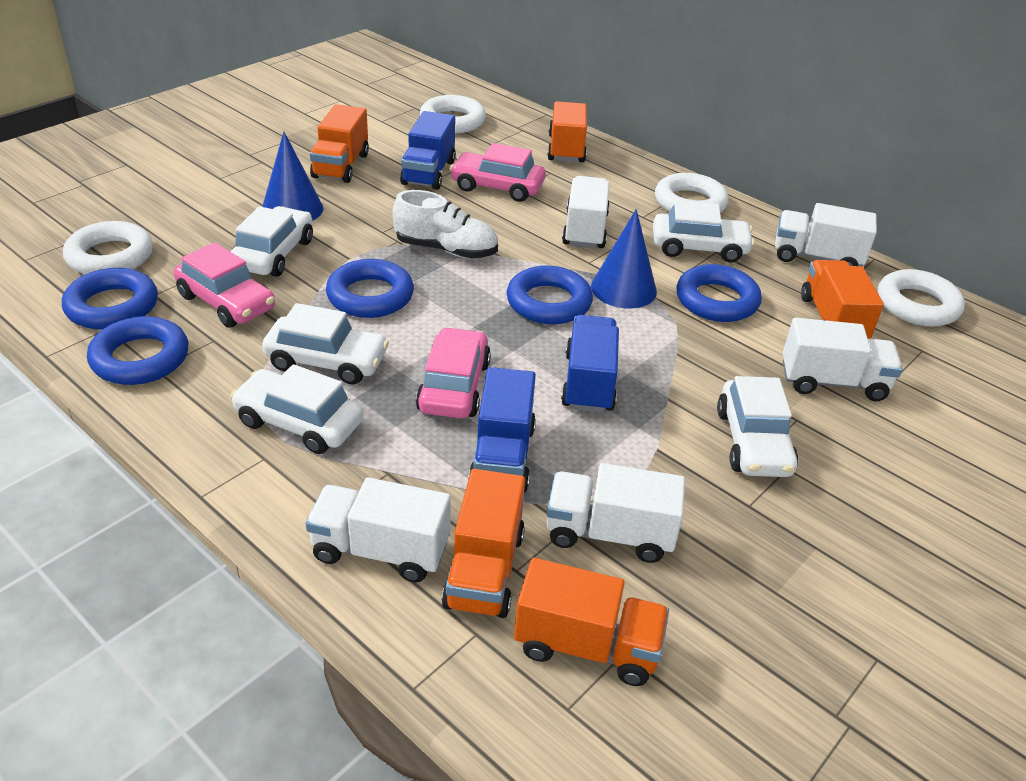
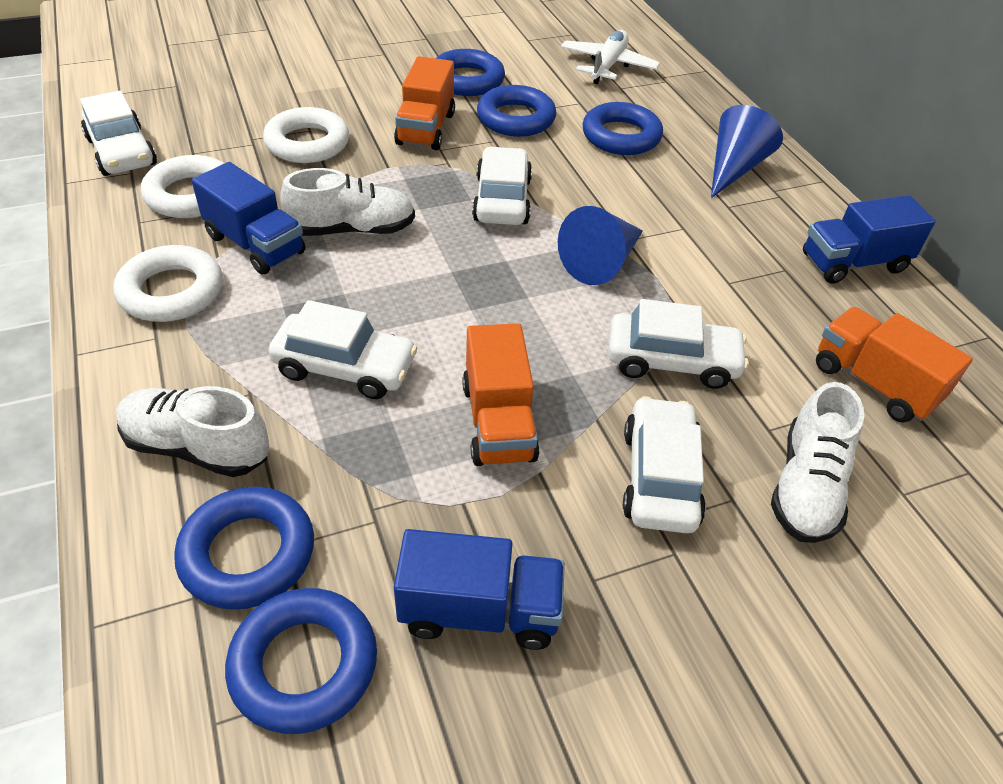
orange truck: [310,104,369,183] [441,469,525,618] [514,558,669,686] [547,101,587,163] [801,260,884,339] = 5 -> [394,56,455,150] [462,323,540,466] [816,307,973,423] = 3
pink car: [174,242,275,328] [416,327,491,418] [450,143,546,202] = 3 -> none = 0
white plane: none = 0 -> [561,30,660,84] = 1
white ring: [63,221,153,274] [420,95,486,133] [655,173,729,213] [878,269,965,327] = 4 -> [113,245,222,322] [141,155,224,218] [263,107,349,163] = 3
white shoe: [393,190,498,258] = 1 -> [116,386,270,477] [280,168,415,236] [771,382,864,543] = 3
white truck: [305,477,451,583] [547,463,685,563] [562,176,610,249] [775,203,877,267] [783,318,903,401] = 5 -> none = 0

